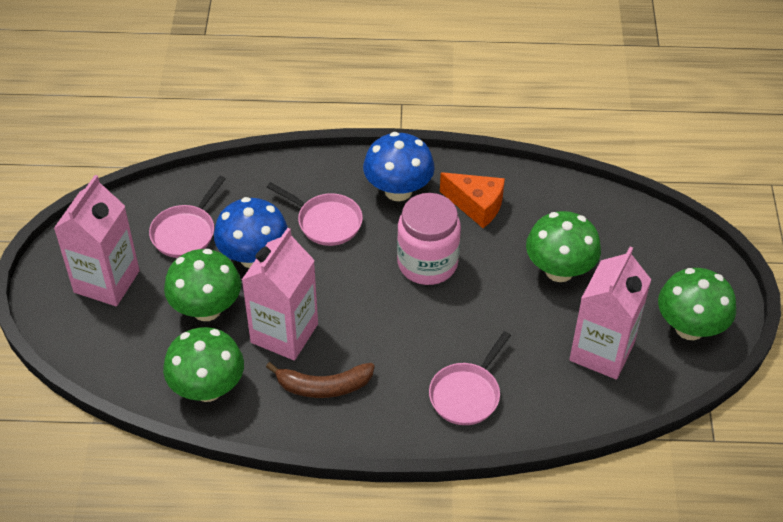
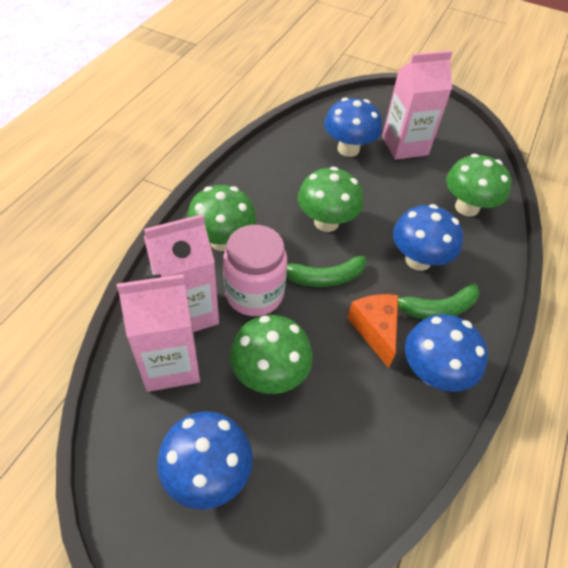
blue mushroom: [214,197,288,268] [363,132,435,201] = 2 -> [157,411,253,509] [324,98,382,157] [393,204,463,271] [405,314,488,392] = 4
brown banana: [266,362,375,398] = 1 -> none = 0
green banana: none = 0 -> [286,256,366,287] [387,283,480,319] = 2
pink pan: [149,176,226,258] [267,182,363,246] [429,331,511,425] = 3 -> none = 0

